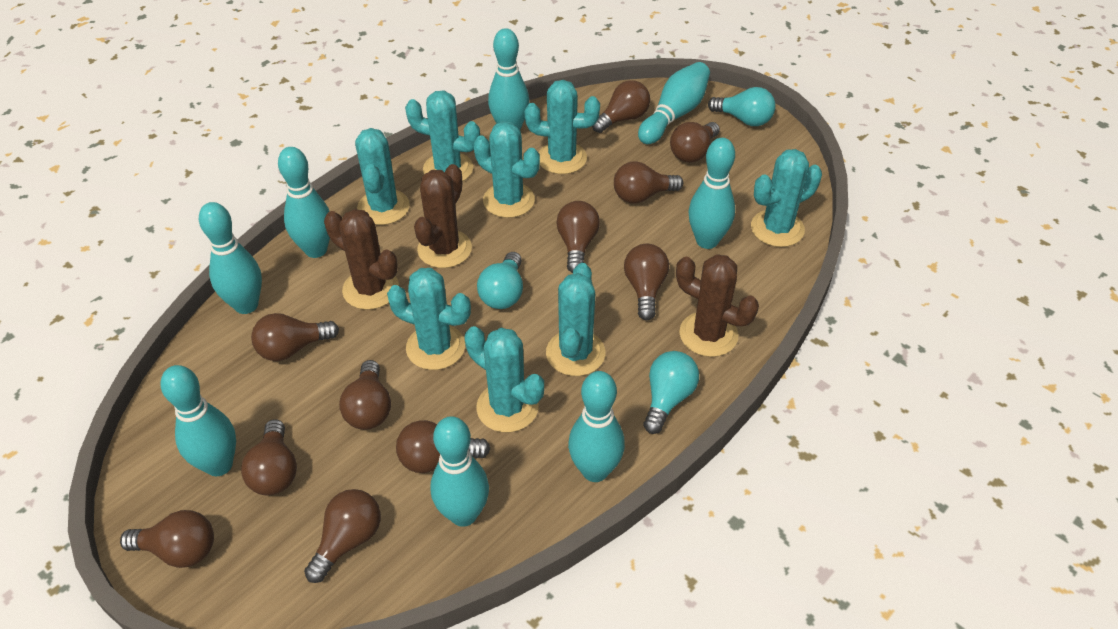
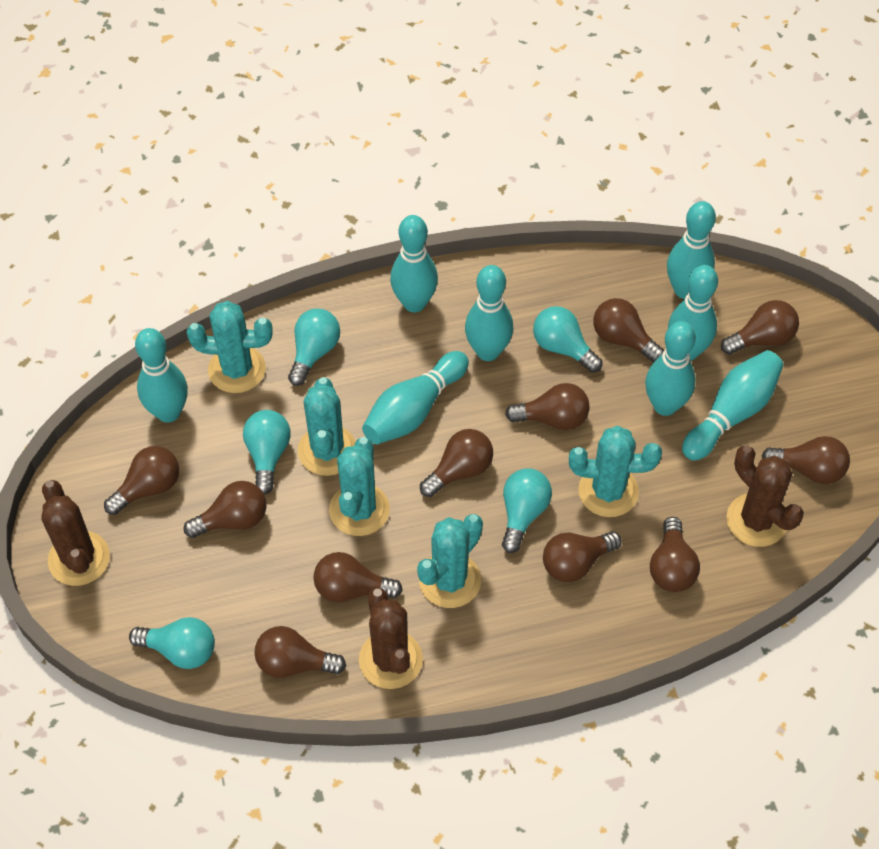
turquoise cactus: [355,128,410,225] [387,268,471,370] [405,91,480,182] [465,326,544,432] [474,121,540,218] [525,80,600,174] [546,263,605,376] [751,149,822,247] = 8 -> [187,301,273,393] [298,377,356,476] [329,437,390,536] [417,514,483,608] [569,426,662,517] = 5
turquoise light bulb: [477,252,523,309] [643,351,699,434] [708,87,776,126] = 3 -> [129,617,215,669] [243,410,291,495] [288,308,340,386] [502,468,552,553] [533,306,603,373] = 5

